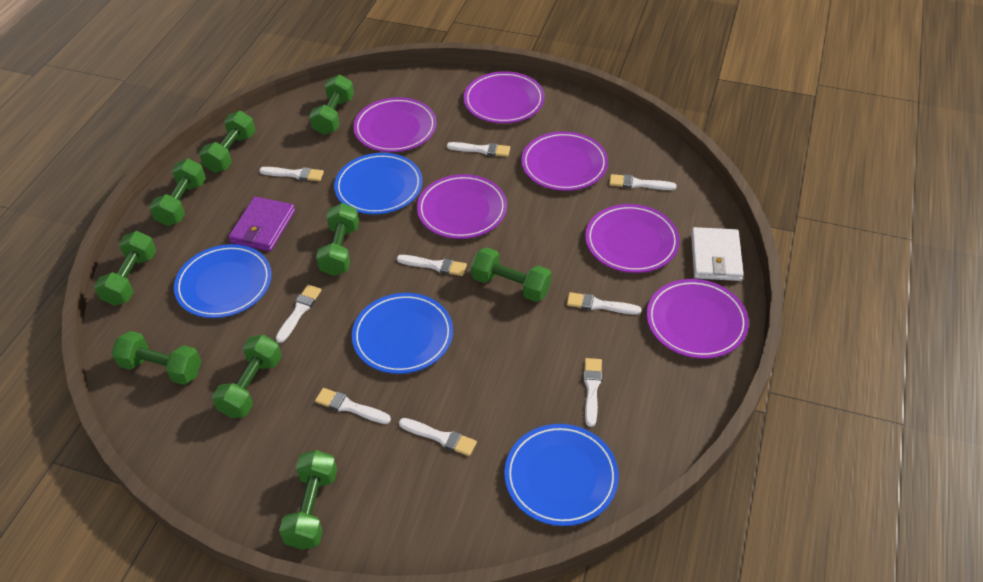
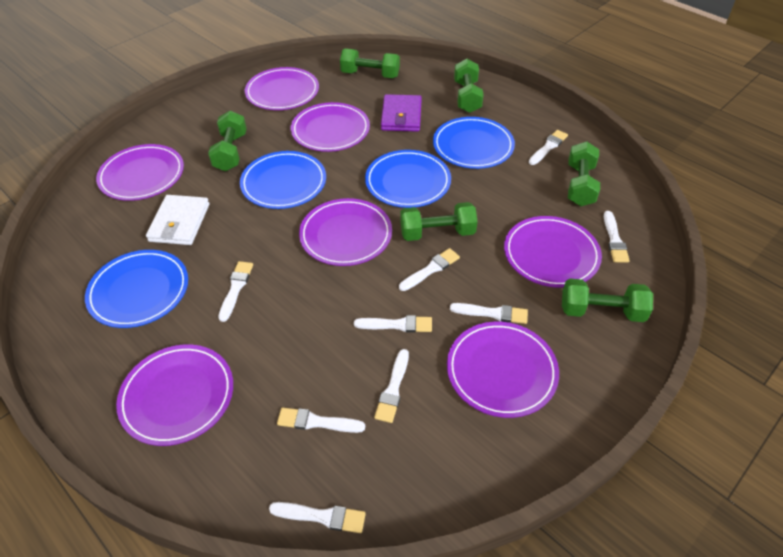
green dumbbell: [94,231,156,306] [111,331,202,385] [149,159,206,226] [199,111,256,173] [212,335,282,418] [279,450,337,550] [309,75,354,135] [316,203,359,276] [471,247,551,302] = 9 -> [208,111,247,171] [340,48,400,78] [400,202,478,241] [454,59,484,113] [562,279,653,322] [568,141,600,206] = 6
purple plate: [353,97,437,152] [417,174,507,239] [464,71,545,123] [521,131,608,191] [585,204,680,273] [647,279,749,359] = 6 -> [96,144,184,201] [116,344,233,446] [245,67,319,110] [291,102,370,152] [299,198,392,266] [447,322,559,418] [504,216,602,288] = 7

